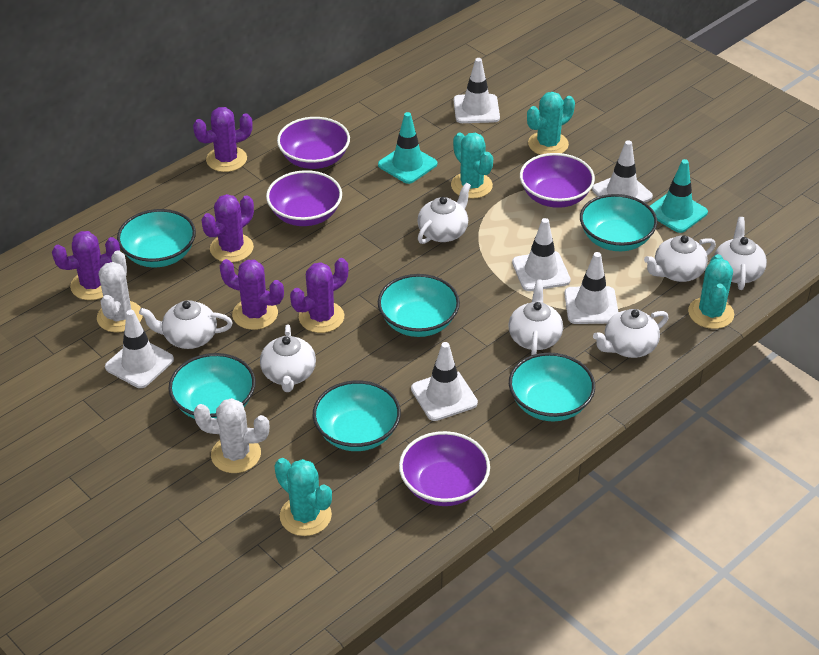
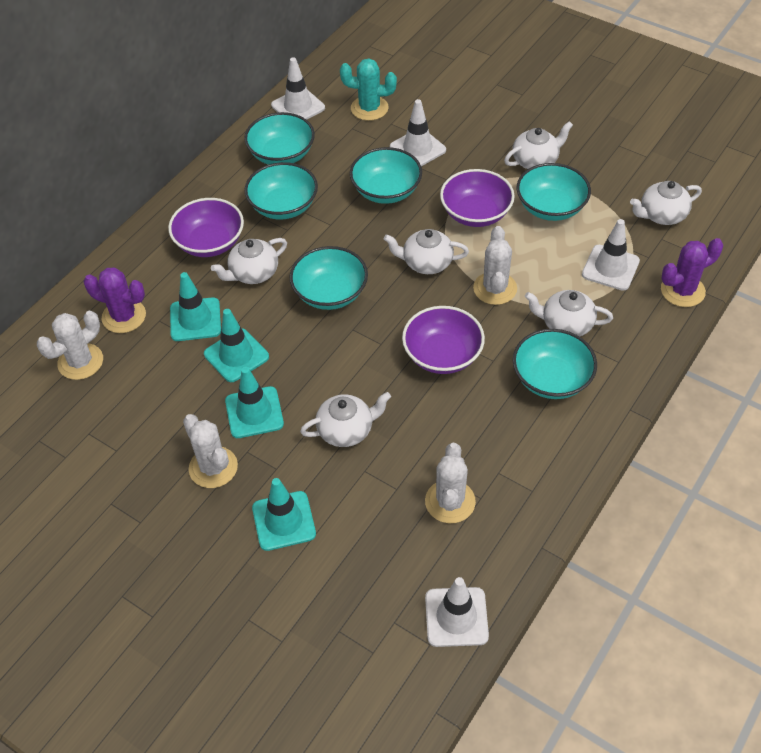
purple bowl: [266,170,342,226] [277,117,350,169] [399,431,490,506] [520,153,595,208] = 4 -> [168,198,244,257] [402,306,485,374] [440,169,515,227] = 3
purple cactus: [52,231,120,300] [193,107,253,172] [201,194,254,263] [220,259,284,330] [290,258,348,333] = 5 -> [84,267,146,333] [661,238,723,307] = 2
turquoise cactus: [274,458,332,536] [451,133,493,199] [527,92,575,155] [688,254,734,329] = 4 -> [340,59,397,121] = 1
turquoise traffic cone: [378,112,437,184] [650,159,708,233] = 2 -> [170,272,221,341] [204,309,269,382] [225,367,284,438] [252,478,316,551] = 4
white cactus: [97,250,143,333] [194,398,270,473] = 2 -> [37,311,103,380] [183,414,238,488] [425,443,476,523] [473,226,517,305] = 4
white teapot: [139,300,233,349] [260,324,316,392] [417,183,471,244] [508,279,563,355] [593,309,668,358] [644,235,716,282] [714,217,767,290] = 7 -> [211,238,287,284] [300,392,391,447] [384,229,469,274] [504,121,573,169] [525,290,613,337] [630,181,702,225] = 6
white traffic cone: [105,310,174,388] [411,342,478,421] [454,58,500,123] [512,218,571,291] [564,252,618,324] [592,140,653,202] = 6 -> [271,57,325,120] [390,99,446,166] [425,577,489,647] [582,219,640,290] = 4

